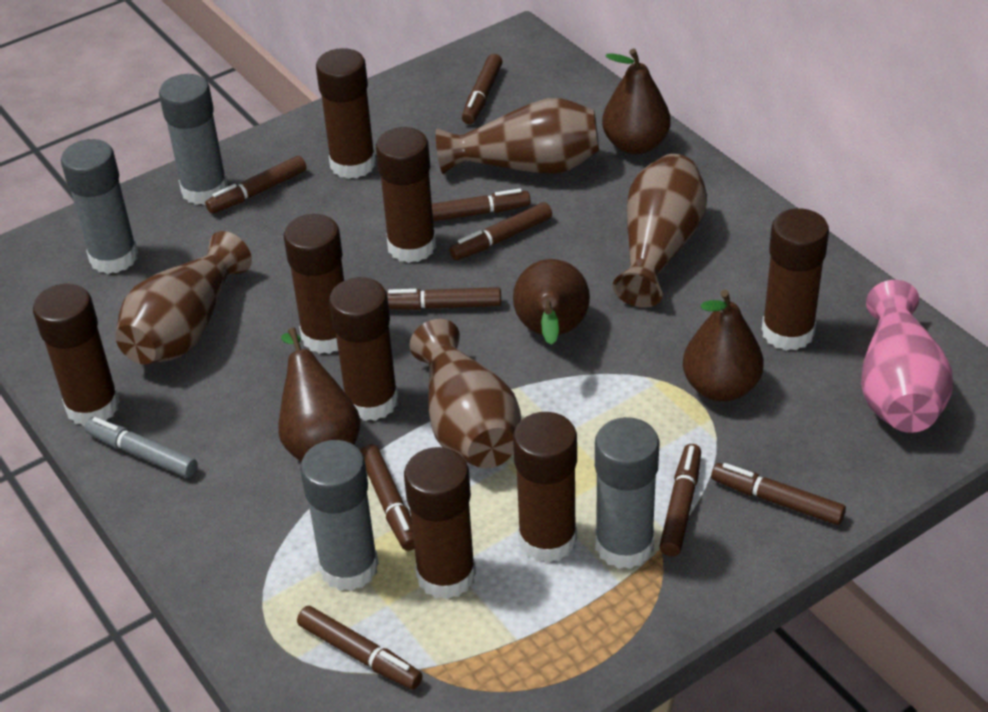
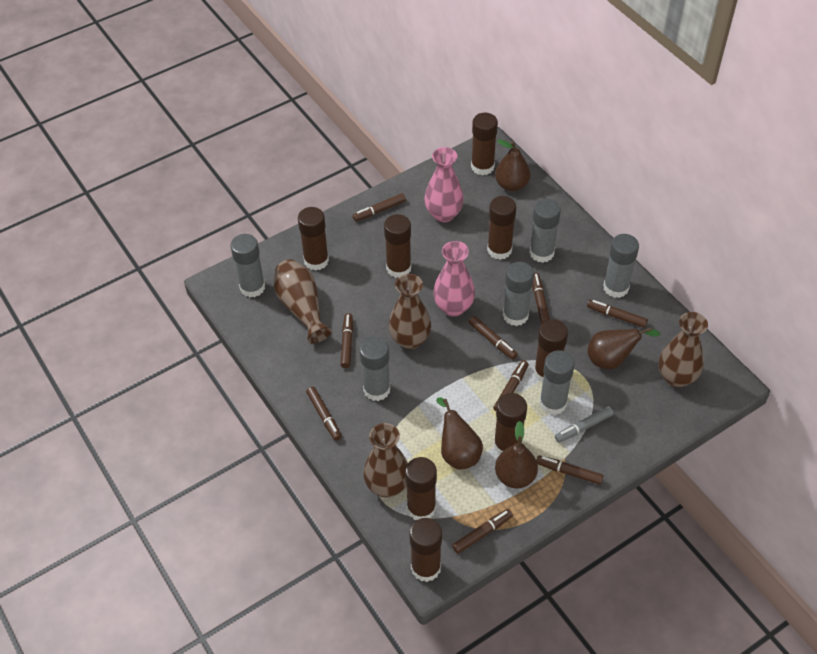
grey glue stick: [61,139,138,274] [159,74,228,205] [300,440,379,591] [595,417,660,569] = 4 -> [230,234,265,297] [360,337,390,401] [503,262,534,326] [529,199,561,263] [539,350,575,415] [603,234,639,298] = 6
pink vase: [861,280,953,433] = 1 -> [424,147,464,222] [433,241,475,317] = 2

